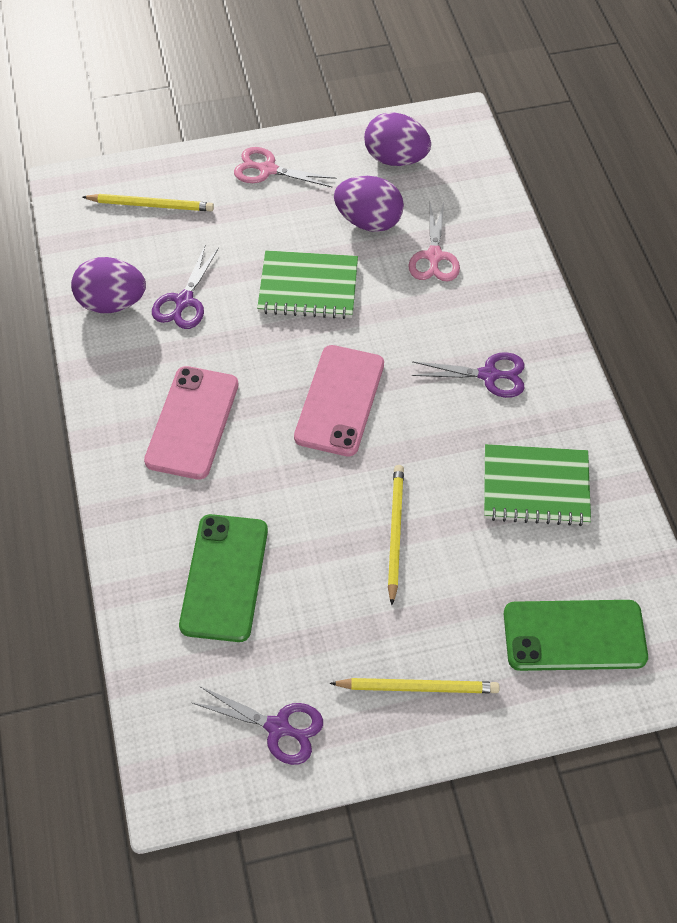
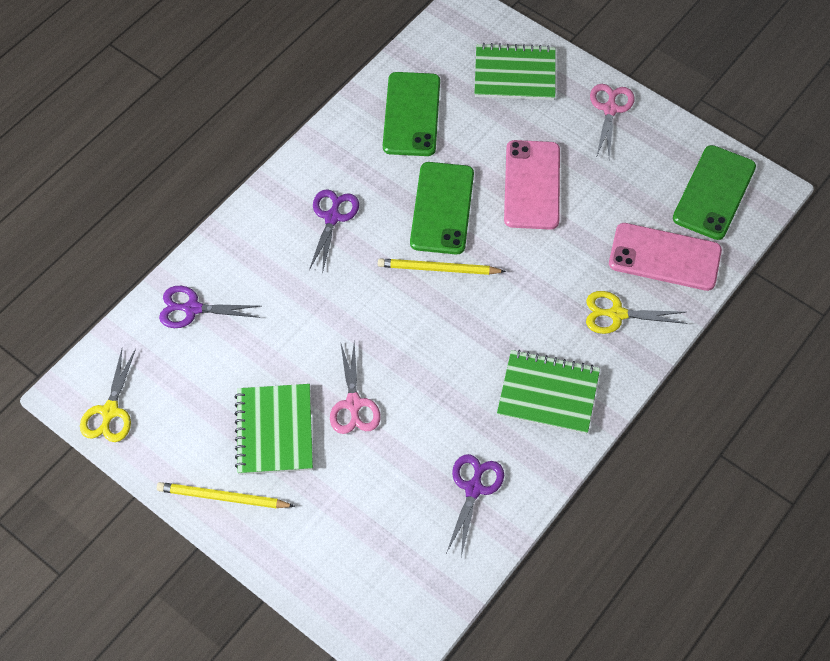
green notebook: [257,250,358,319] [484,444,591,526] = 2 -> [235,384,313,475] [474,43,555,100] [497,350,600,434] = 3
green phone: [179,514,268,642] [504,600,648,671] = 2 -> [383,72,440,156] [410,162,474,254] [673,145,756,240] = 3
purple egg: [71,257,146,313] [334,176,404,232] [364,112,431,166] = 3 -> none = 0
yellow pencil: [83,194,214,211] [330,678,500,693] [388,465,404,605] = 3 -> [157,482,295,509] [378,258,506,275] = 2
yellow scissors: none = 0 -> [80,348,136,442] [586,291,688,334] = 2

